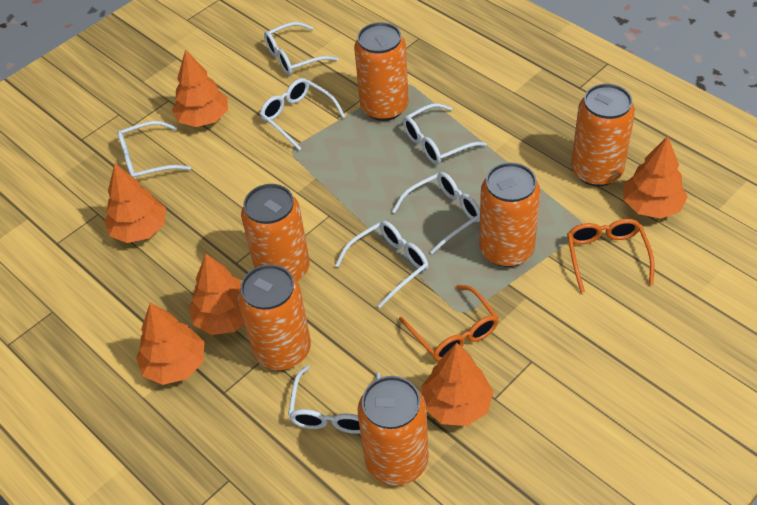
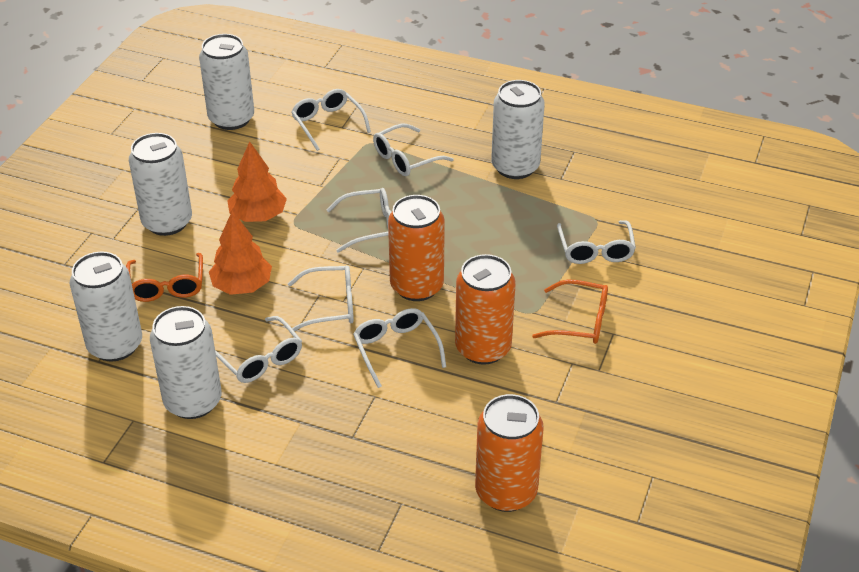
orange can: [238,264,311,370] [241,184,310,282] [354,22,409,121] [358,376,429,486] [479,162,540,267] [571,83,635,187] = 6 -> [388,195,445,301] [455,254,516,365] [475,394,544,512] = 3
orange tree: [104,163,166,243] [136,303,204,385] [172,50,228,127] [189,254,244,335] [421,343,494,426] [623,136,688,219] = 6 -> [209,211,272,295] [227,141,287,222] = 2
white can: none = 0 -> [70,252,142,362] [129,133,192,236] [150,306,222,419] [199,34,254,130] [491,80,545,179] = 5

